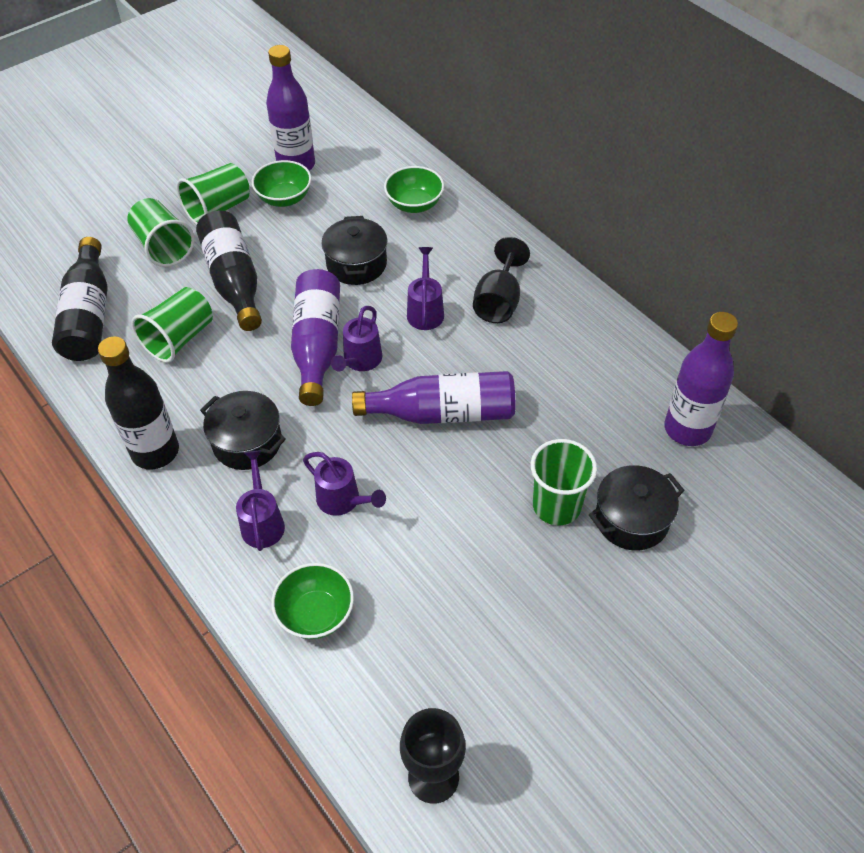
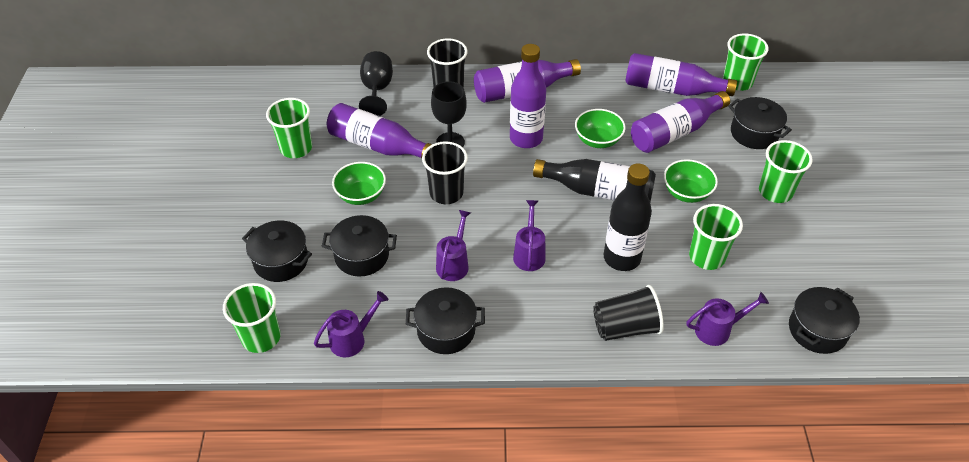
black bottle: [52,237,108,361] [98,336,179,470] [196,210,262,331] = 3 -> [533,159,656,202] [604,163,652,271] = 2
black cup: none = 0 -> [422,141,468,204] [427,38,467,88] [593,285,664,341] = 3
black pot: [200,391,286,470] [321,216,387,285] [589,465,685,550] = 3 -> [242,220,312,282] [322,215,397,277] [406,287,485,354] [728,97,792,149] [789,287,860,354] = 5
green cup: [127,198,195,267] [131,287,213,363] [177,163,250,225] [531,439,597,525] = 4 -> [223,283,281,353] [266,98,312,158] [689,204,743,270] [723,33,769,91] [759,140,813,203] = 5
purple bottle: [266,45,315,171] [291,269,340,406] [352,371,515,424] [664,312,738,446] = 4 -> [327,103,432,158] [474,59,581,103] [510,44,546,148] [625,53,737,96] [631,91,730,153] = 5

